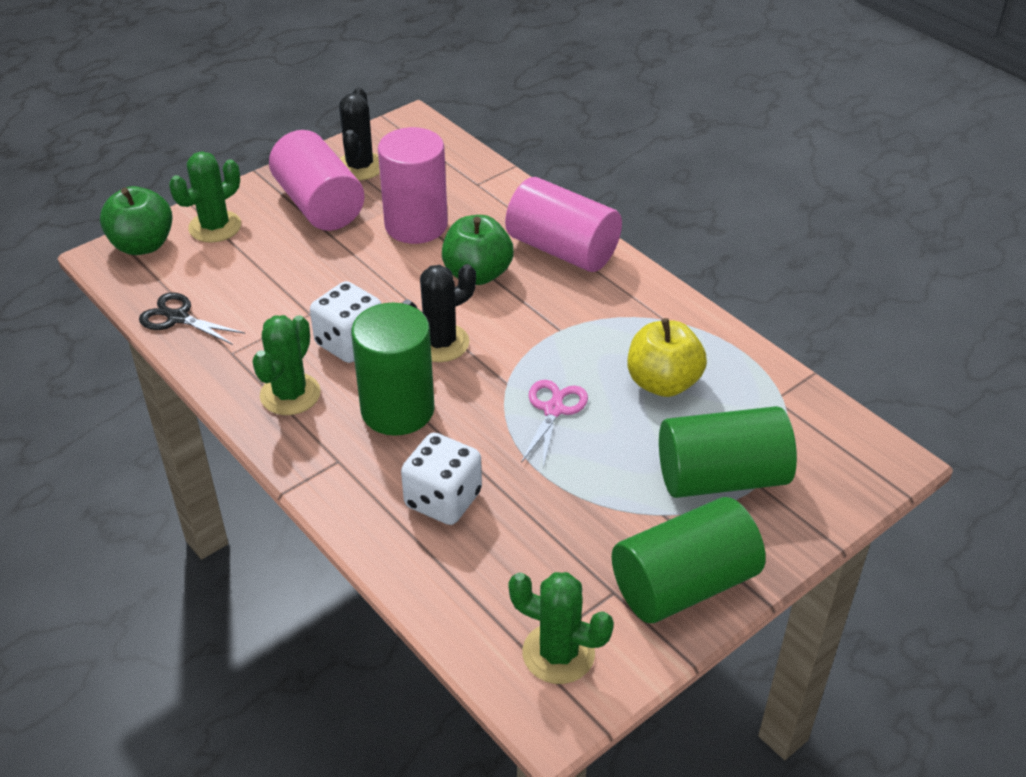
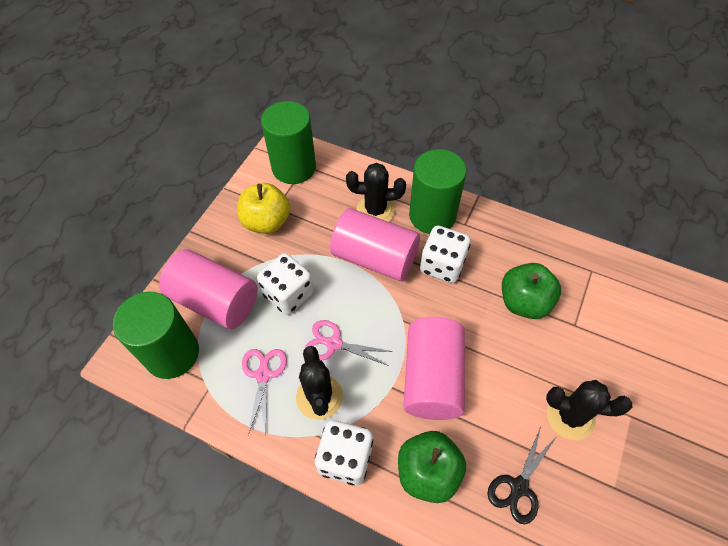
black cactus: [339,87,380,180] [402,264,476,362] = 2 -> [296,346,343,420] [346,163,406,222] [546,380,632,441] = 3
green cactus: [169,151,241,243] [252,315,321,415] [509,572,614,684] = 3 -> none = 0
pink scissors: [521,380,588,468] = 1 -> [242,349,287,435] [305,320,393,366] = 2
white dice: [310,281,382,363] [401,433,482,525] = 2 -> [257,253,314,315] [315,420,373,485] [420,226,471,283] = 3

